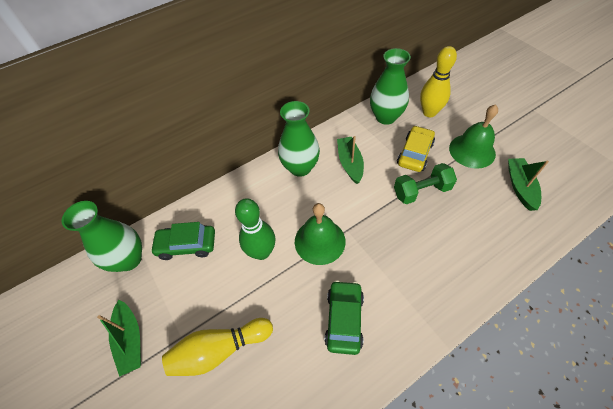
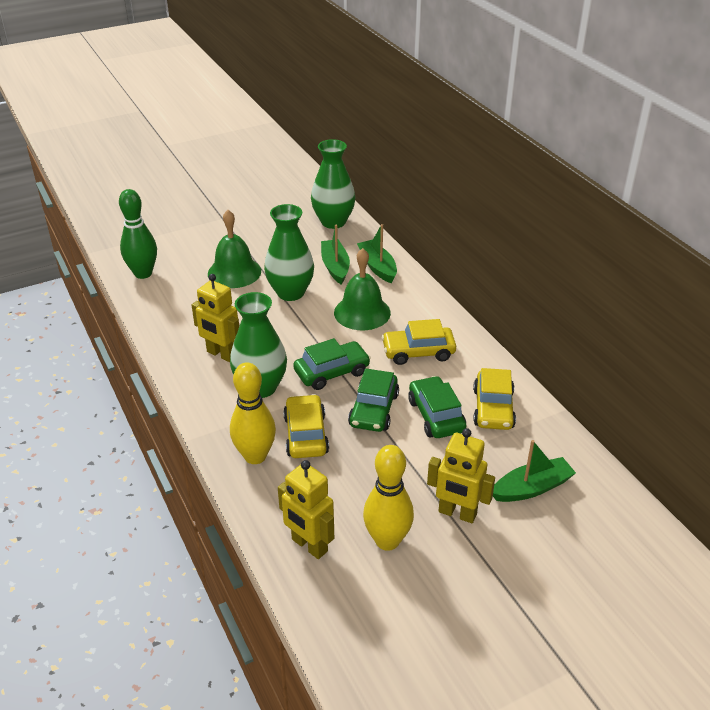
green car: [150,222,215,260] [324,280,364,355] = 2 -> [293,338,371,390] [348,368,399,432] [408,376,466,438] = 3
green dumbbell: [394,163,457,204] = 1 -> none = 0
yellow car: [397,126,435,172] = 1 -> [283,394,329,458] [382,319,456,365] [473,368,516,430] = 3
yellow robot: none = 0 -> [192,274,239,362] [278,460,334,559] [427,428,495,523] = 3

